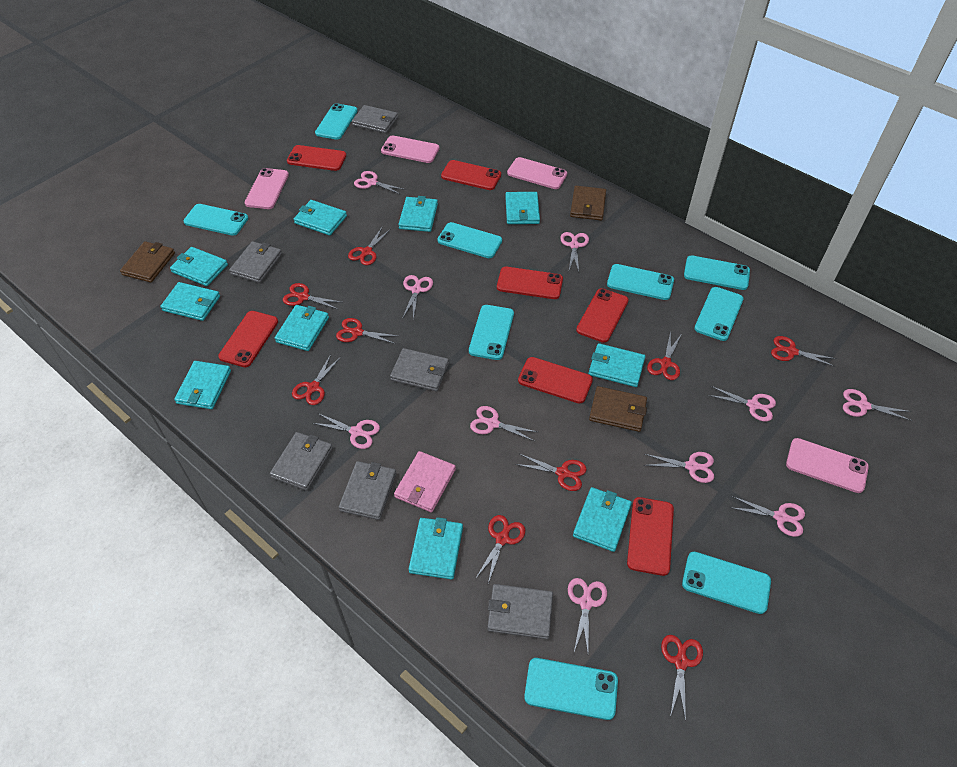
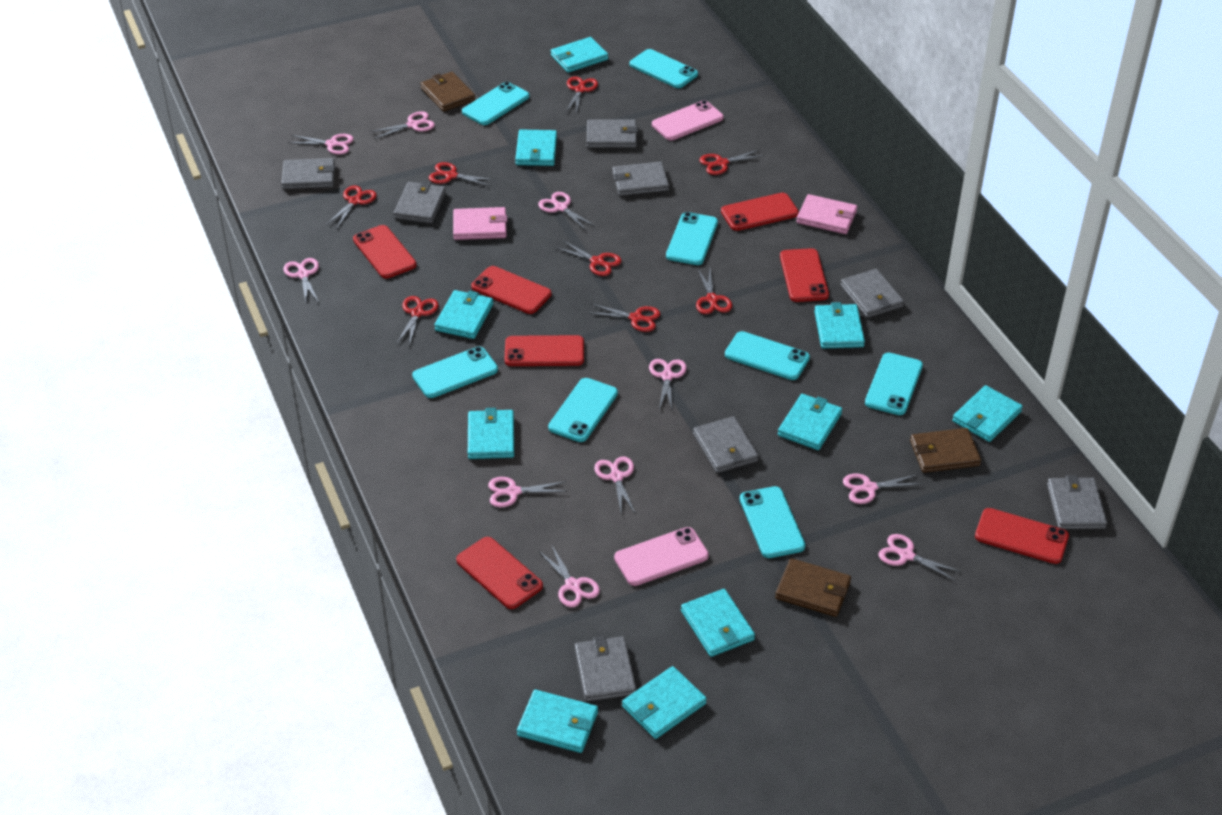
grey wallet: [229,241,282,283] [270,432,333,491] [339,461,396,520] [352,105,398,133] [390,348,449,391] [487,584,553,639] = 6 -> [281,158,335,189] [394,181,446,223] [574,636,636,702] [587,119,638,148] [612,162,669,196] [693,416,759,473] [840,269,904,318] [1047,475,1107,529] = 8
pink phone: [245,168,289,209] [381,135,440,163] [507,157,567,189] [786,438,869,493] = 4 -> [614,527,709,586] [652,100,724,140] = 2
pink wallet: [394,451,456,512] = 1 -> [453,207,507,240] [796,194,857,234] = 2
red scissors: [283,283,341,310] [292,354,341,405] [336,318,398,344] [348,226,391,265] [475,515,525,584] [515,454,587,491] [647,331,681,380] [661,635,703,721] [771,336,836,367] = 9 -> [326,185,377,228] [397,296,439,346] [429,162,496,186] [555,240,622,276] [565,76,598,113] [589,304,660,332] [696,268,732,314] [700,149,765,175] = 8
turquoise phone: [183,204,248,236] [315,103,358,140] [437,222,502,258] [469,305,514,360] [524,658,618,720] [607,264,674,300] [682,552,771,614] [684,255,750,290] [694,287,744,341] = 9 -> [412,347,498,398] [462,82,529,125] [548,378,618,442] [630,49,698,88] [666,212,718,265] [725,331,810,380] [740,486,805,558] [865,353,923,415] = 8

